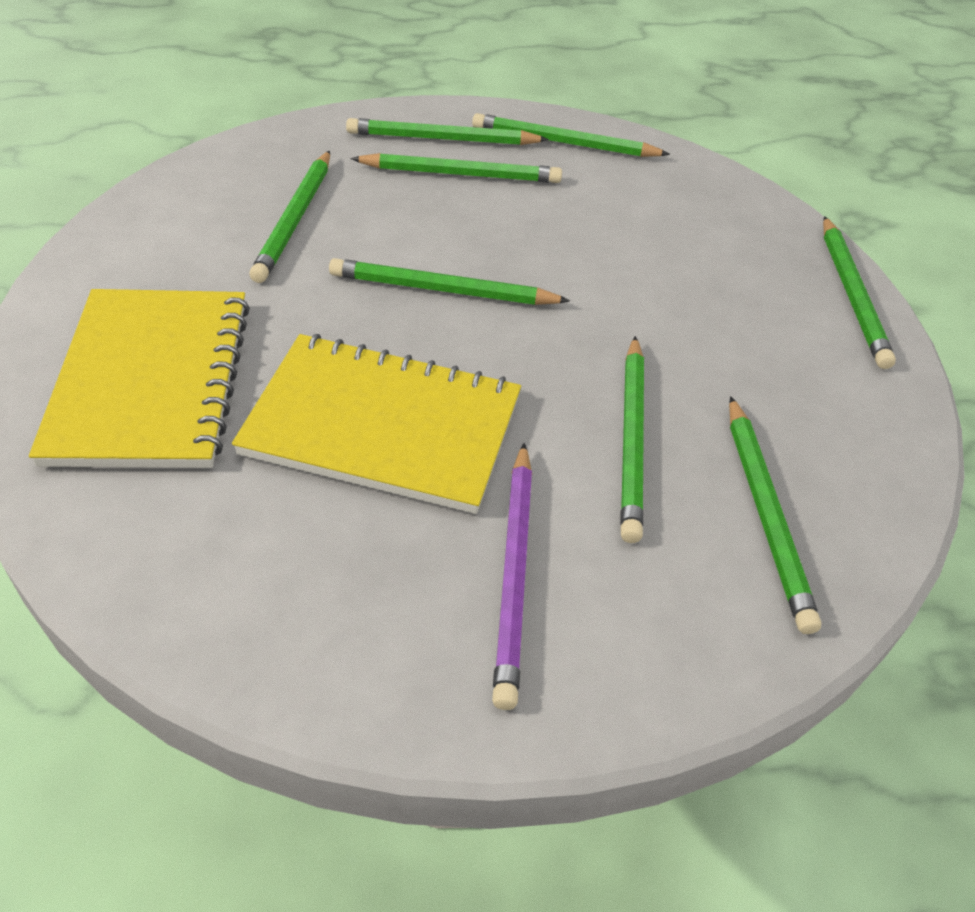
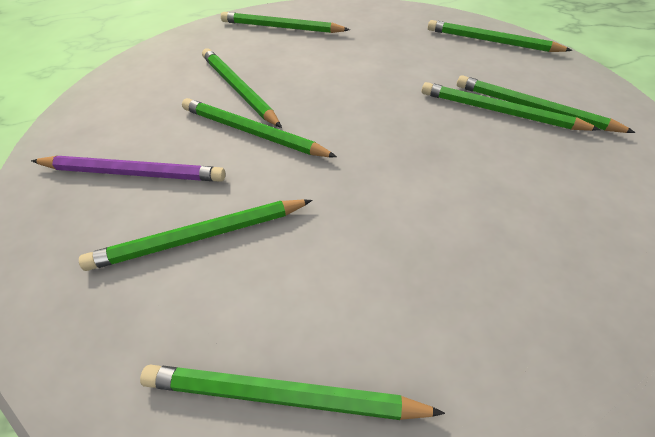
yellow notebook: [29,289,250,468] [232,334,521,514] = 2 -> none = 0

